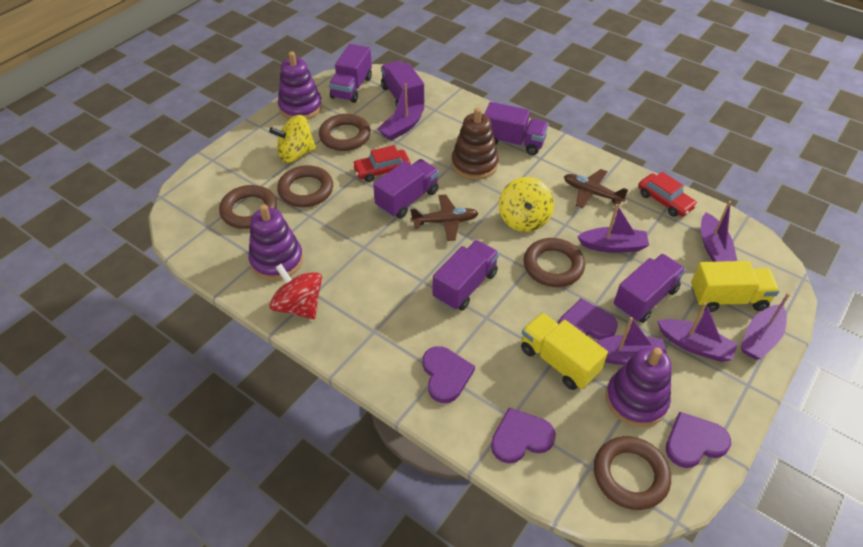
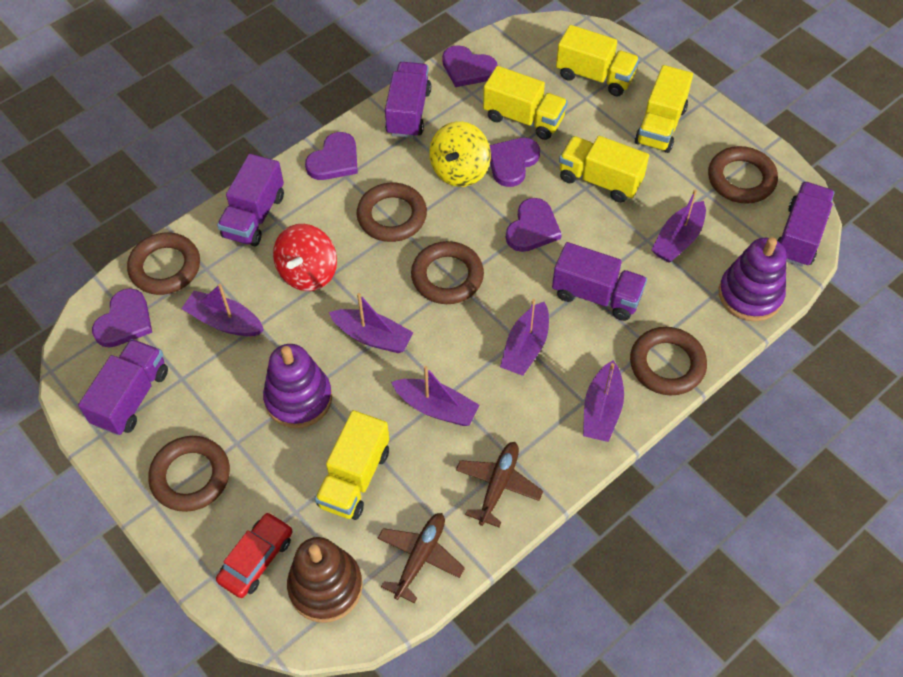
brown ring: [219,185,277,229] [277,165,333,207] [319,114,371,151] [524,238,585,287] [594,436,671,510] = 5 -> [127,232,200,295] [148,436,230,512] [356,183,427,242] [411,241,484,304] [630,327,707,395] [708,146,778,204] = 6
purple heart: [423,346,475,403] [491,408,556,463] [558,299,618,340] [666,412,731,468] = 4 -> [92,288,152,347] [305,132,358,180] [442,45,497,87] [489,138,540,187] [506,198,562,252] = 5
purple stacking toy: [248,204,303,280] [278,52,322,119] [606,347,672,427] = 3 -> [263,344,332,428] [719,237,786,322] = 2
purple truck: [329,44,372,103] [373,159,439,218] [381,61,424,107] [433,240,499,310] [484,102,549,155] [614,254,686,323] = 6 -> [78,339,168,435] [217,154,284,246] [385,62,431,138] [552,242,647,321] [777,181,835,267] = 5
red car: [352,145,411,182] [638,172,697,217] = 2 -> [216,512,293,598] = 1
yellow spinning top: [269,115,316,163] [499,177,554,232] = 2 -> [429,121,491,187] = 1
yellow truck: [521,313,608,390] [691,261,779,312] = 2 -> [315,410,389,520] [483,66,568,140] [556,25,640,96] [559,136,649,203] [635,65,693,153] = 5

